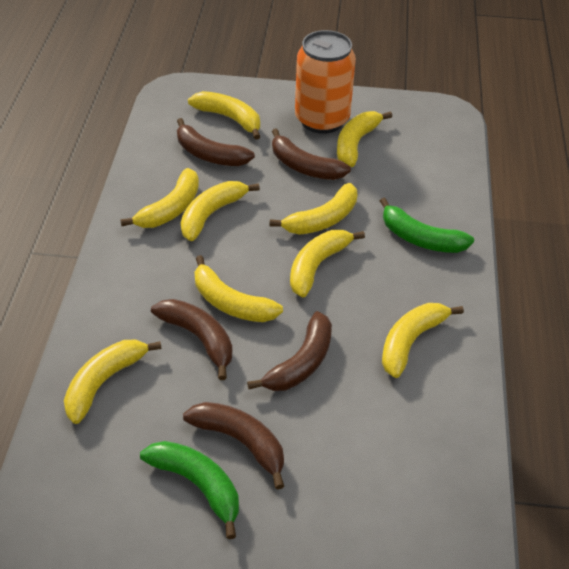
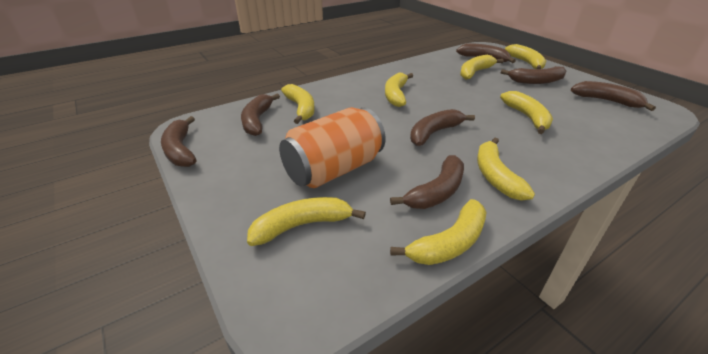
brown banana: [151,299,232,380] [177,118,255,166] [183,402,284,490] [247,311,332,391] [272,128,351,180] = 5 -> [161,116,196,167] [241,93,280,136] [390,155,464,209] [410,109,475,146] [456,43,515,63] [501,66,566,84] [571,81,656,111] = 7
green banana: [140,441,239,539] [380,198,474,253] = 2 -> none = 0
yellow banana: [64,340,162,424] [120,168,199,228] [181,181,260,241] [188,91,260,140] [195,255,283,322] [269,183,357,235] [290,230,365,297] [337,111,392,167] [382,303,464,378] = 9 -> [247,197,366,246] [281,84,315,124] [385,73,413,107] [390,199,486,265] [460,55,503,80] [477,138,535,201] [500,91,553,134] [505,44,546,69] = 8

